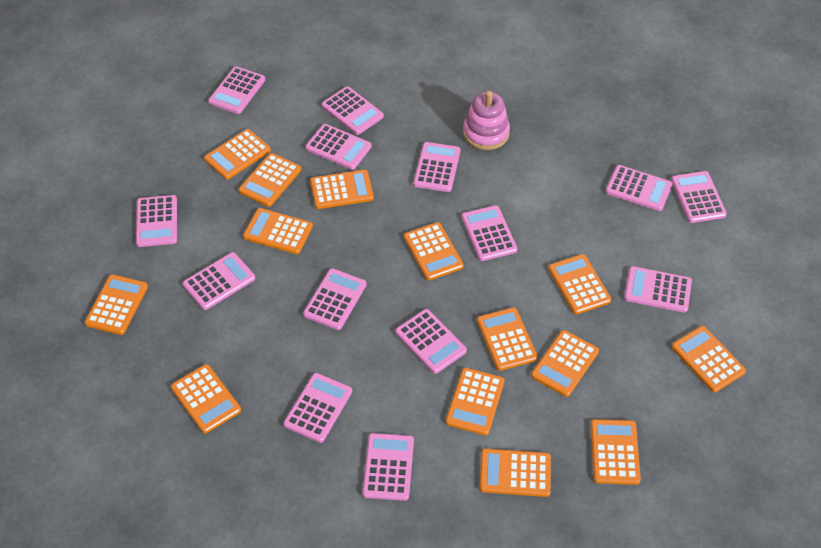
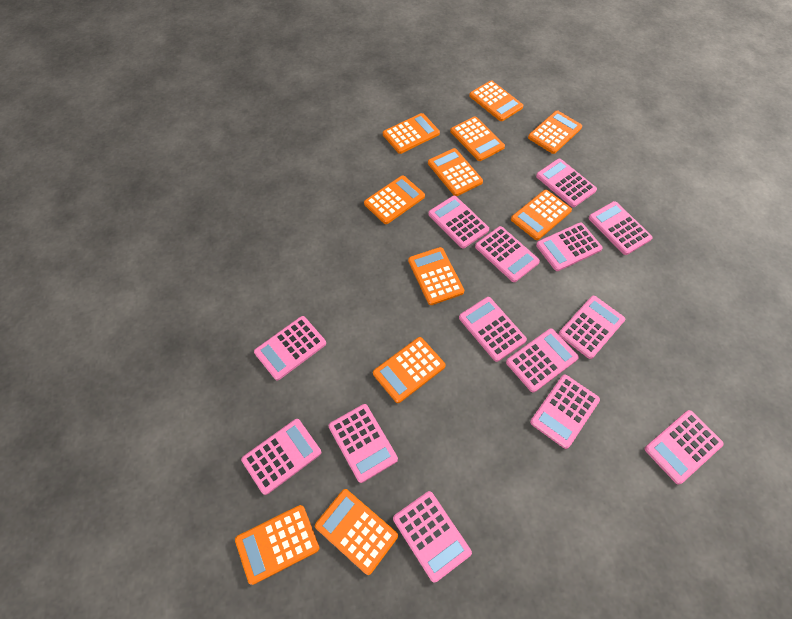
orange calculator: [85,275,148,335] [171,364,241,434] [204,129,271,180] [239,153,301,207] [243,208,313,254] [310,170,374,209] [404,222,464,280] [446,368,505,435] [477,307,538,371] [480,449,551,497] [531,330,599,397] [548,254,611,314] [590,419,641,485] [672,326,746,392] = 14 -> [235,505,319,585] [315,489,398,575] [364,175,425,224] [373,337,446,403] [383,113,440,154] [408,247,464,305] [428,148,483,196] [450,116,505,161] [469,80,523,121] [511,190,572,240] [528,110,582,154] = 11
pink stacking toy: [463,91,510,150] = 1 -> none = 0

